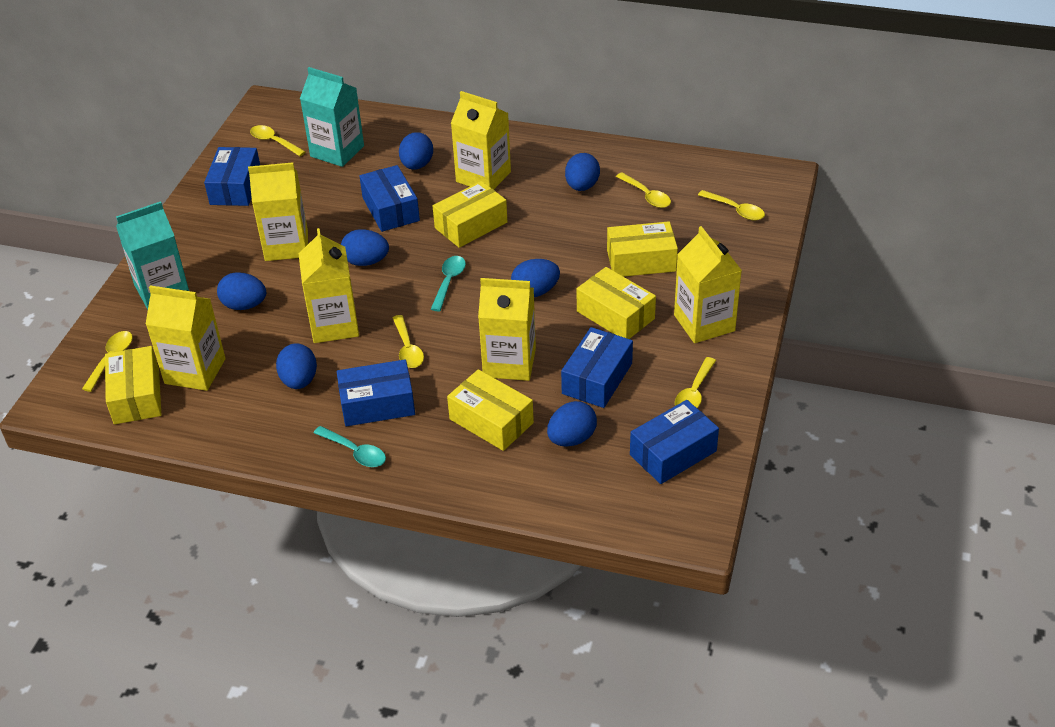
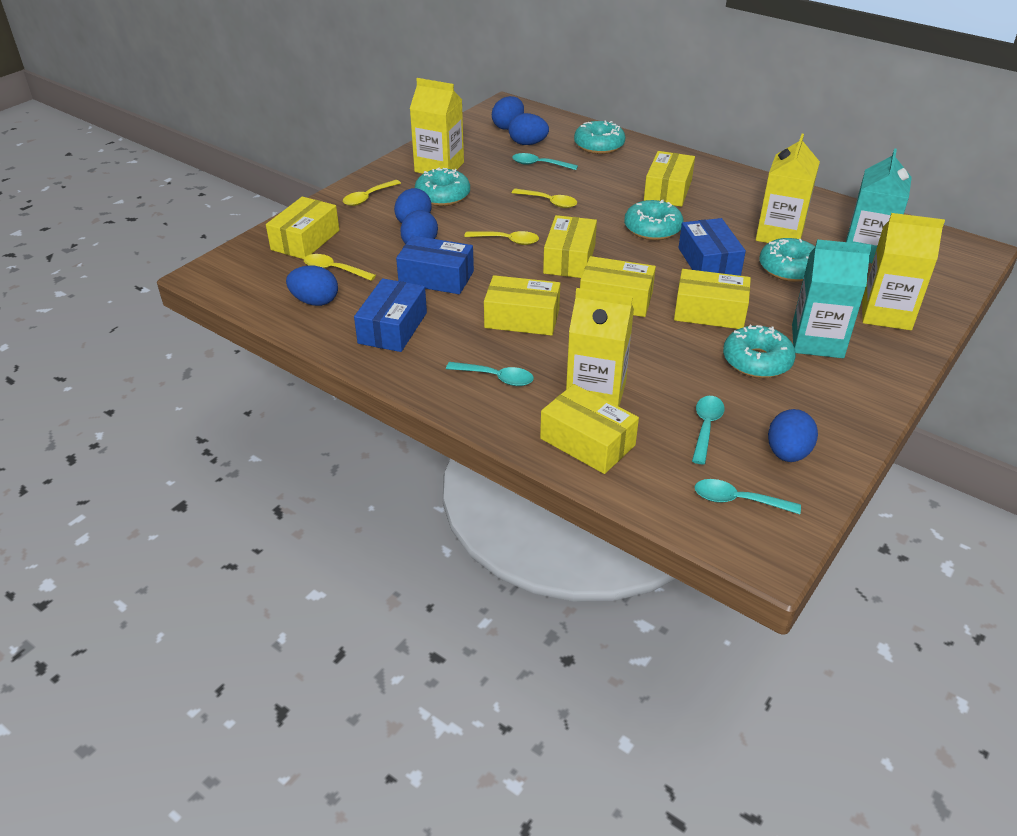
blue box: [204,147,260,206] [337,359,415,426] [360,165,420,232] [561,327,633,408] [630,400,719,484] = 5 -> [354,278,427,352] [396,236,474,294] [678,218,746,276] = 3
blue egg: [217,272,266,310] [276,343,317,389] [341,229,389,266] [399,132,433,170] [511,259,560,297] [547,401,597,447] [565,153,600,191] = 7 -> [286,265,338,306] [394,188,432,223] [400,210,438,244] [492,96,524,130] [509,113,549,145] [768,409,818,462] = 6
turquoise donut: none = 0 -> [415,167,470,206] [574,120,625,154] [624,200,683,240] [723,325,796,378] [759,238,815,282] = 5
turquoise spoon: [314,426,386,467] [431,256,466,311] = 2 -> [446,362,534,386] [512,153,578,170] [692,396,724,465] [695,479,801,514] = 4
yellow box: [105,346,161,424] [433,181,507,248] [447,369,534,451] [577,267,656,339] [607,221,678,277] = 5 -> [266,196,339,259] [484,275,560,336] [540,384,639,474] [543,215,597,278] [580,256,656,317] [644,151,695,207] [674,269,751,329] = 7
yellow carton: [146,285,226,391] [248,162,308,261] [298,228,359,343] [451,91,511,189] [478,278,536,381] [674,226,742,343] = 6 -> [410,78,464,174] [566,288,634,407] [756,134,820,243] [862,213,945,330] = 4
yellow spoon: [82,331,133,392] [250,125,306,156] [393,315,424,368] [616,173,671,208] [675,357,716,408] [698,190,765,220] = 6 -> [304,254,376,281] [343,180,401,206] [464,231,539,245] [512,189,577,208] = 4

